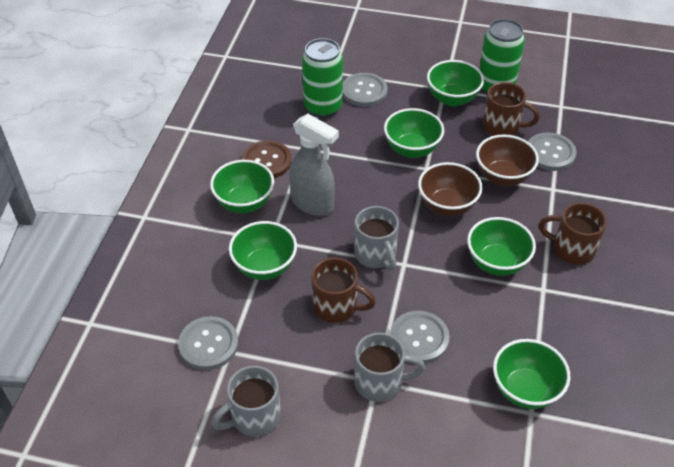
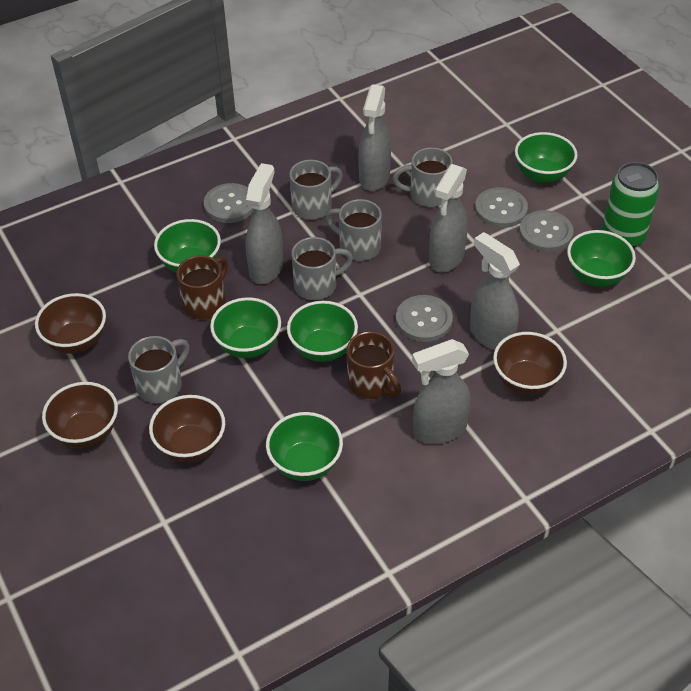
brown bowl: [418,162,483,216] [476,134,539,186] = 2 -> [35,293,106,354] [42,382,118,448] [149,395,225,463] [493,332,567,395] = 4
brown button: [242,140,292,178] = 1 -> none = 0
brown mug: [311,258,376,323] [482,82,540,136] [539,203,607,265] = 3 -> [176,255,228,319] [347,331,401,399] = 2
green can: [302,38,343,118] [479,19,525,95] = 2 -> [602,162,659,248] = 1
grey mug: [211,366,281,437] [354,206,399,271] [354,333,425,402] = 3 -> [128,336,189,403] [289,160,343,220] [291,237,353,300] [325,199,382,261] [392,147,453,207] = 5
grey spray bottle: [289,114,339,216] = 1 -> [246,163,283,284] [358,84,391,191] [412,339,471,444] [429,164,468,272] [470,232,520,350] = 5

